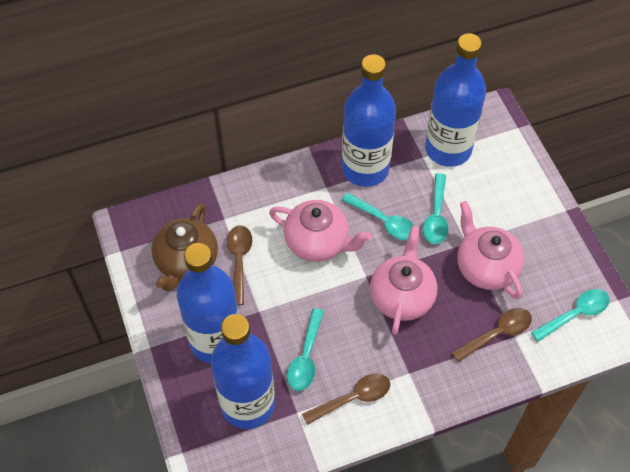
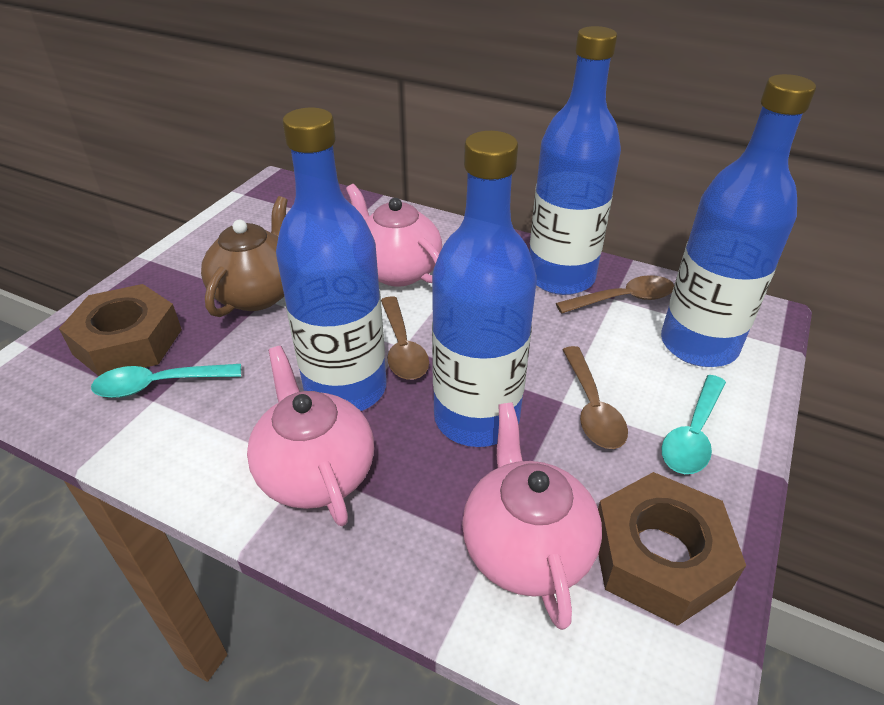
brown nut: none = 0 -> [59,284,182,376] [598,472,746,626] = 2
turquoise spoon: [287,308,324,391] [342,193,415,241] [423,173,448,244] [531,289,610,342] = 4 -> [91,364,241,398] [661,375,726,474] = 2

